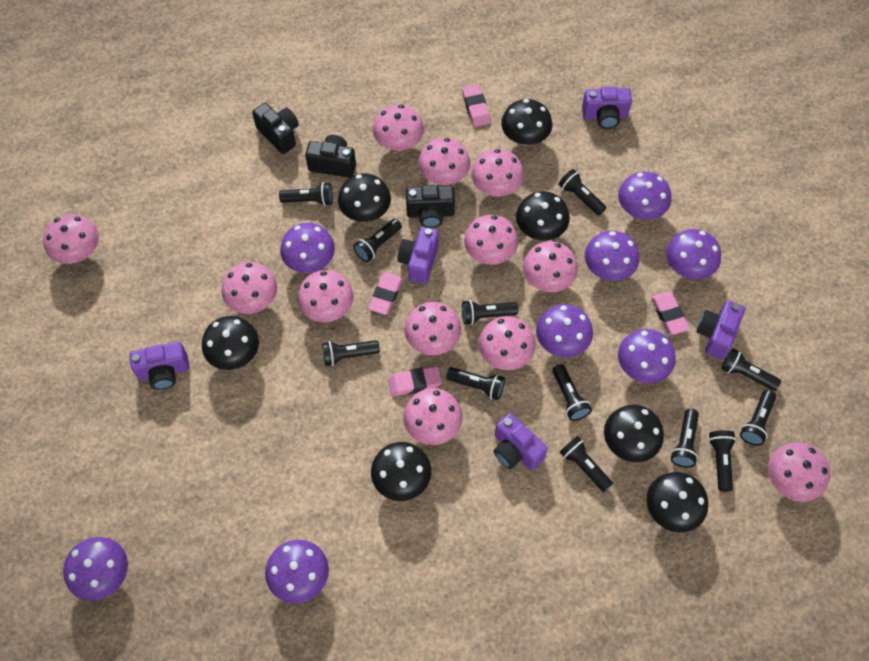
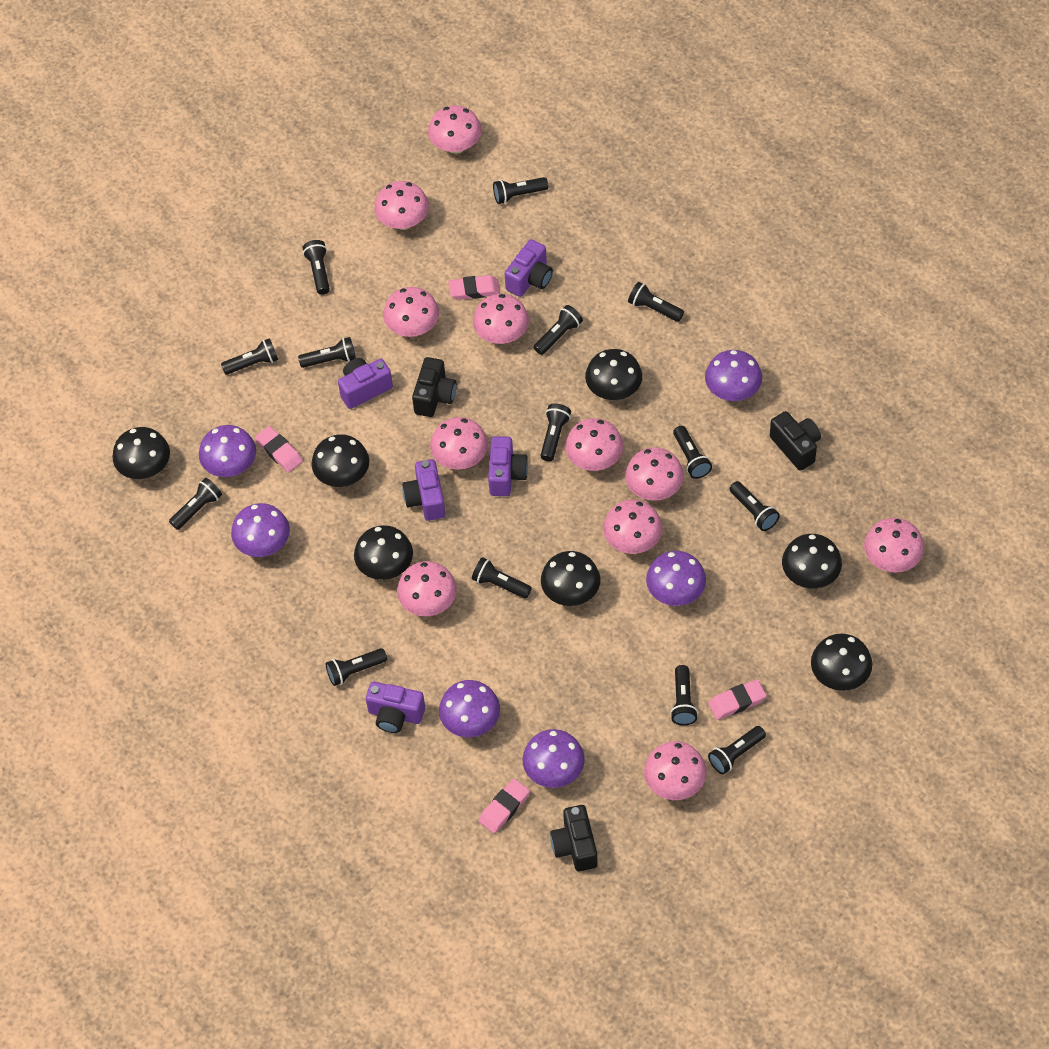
black flashlight: [279,182,333,206] [322,340,380,366] [353,219,402,262] [446,367,505,400] [462,300,518,325] [552,364,592,421] [559,169,606,215] [560,436,613,492] [671,409,699,468] [709,430,736,492] [721,349,781,391] [740,390,776,446] = 12 -> [169,478,222,530] [221,338,278,375] [298,337,356,368] [303,240,330,295] [326,648,387,686] [472,557,532,599] [493,177,548,204] [534,305,583,355] [540,404,571,461] [628,282,684,322] [670,665,698,725] [673,426,712,479] [708,726,766,775] [730,481,780,531] = 14
pink mushroom: [43,214,99,264] [222,262,277,314] [298,270,354,322] [373,105,424,151] [403,388,463,445] [404,302,461,355] [418,138,471,185] [464,215,518,265] [471,149,524,196] [478,316,536,370] [523,241,578,292] [768,443,830,502] = 12 -> [374,181,429,230] [383,287,439,337] [397,561,457,616] [428,105,482,154] [430,417,488,470] [473,294,529,344] [565,418,623,471] [603,500,662,554] [625,447,684,501] [644,741,707,800] [864,518,924,572] = 11
purple mushroom: [63,537,128,601] [265,540,329,604] [280,223,335,273] [536,304,593,358] [585,230,639,281] [618,171,671,220] [618,329,676,383] [666,229,721,280] = 8 -> [199,425,256,477] [231,503,290,557] [439,680,500,737] [522,729,585,788] [646,551,706,606] [705,350,762,401] = 6

